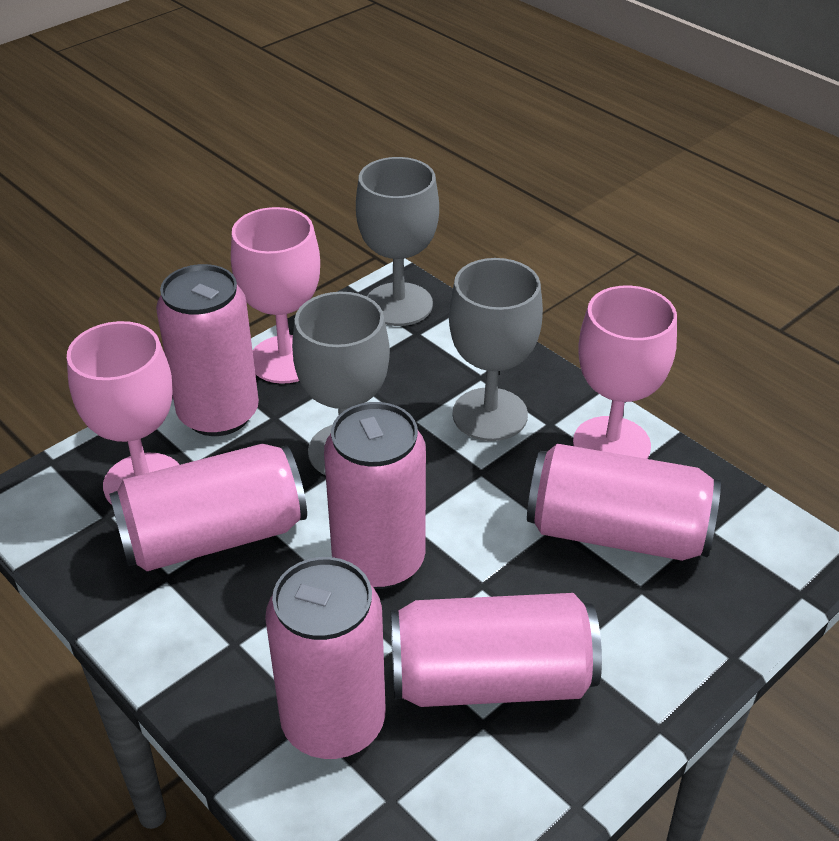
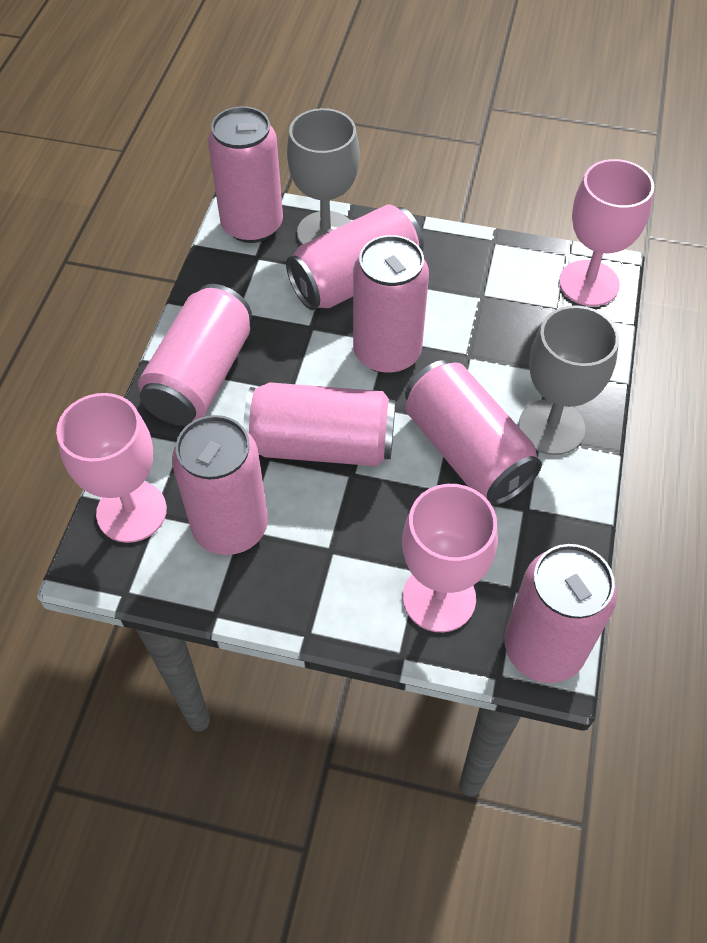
grey goblet: [292,291,390,475] [356,157,439,326] [449,258,543,441] = 3 -> [287,108,360,244] [519,305,619,455] = 2
pink can: [109,444,307,571] [156,264,259,436] [265,557,385,759] [324,402,426,589] [391,593,602,707] [527,444,721,561] = 6 -> [138,284,252,426] [172,415,268,555] [208,106,283,243] [243,382,395,466] [286,204,424,310] [353,235,429,374] [405,360,542,505] [505,544,617,683] = 8

